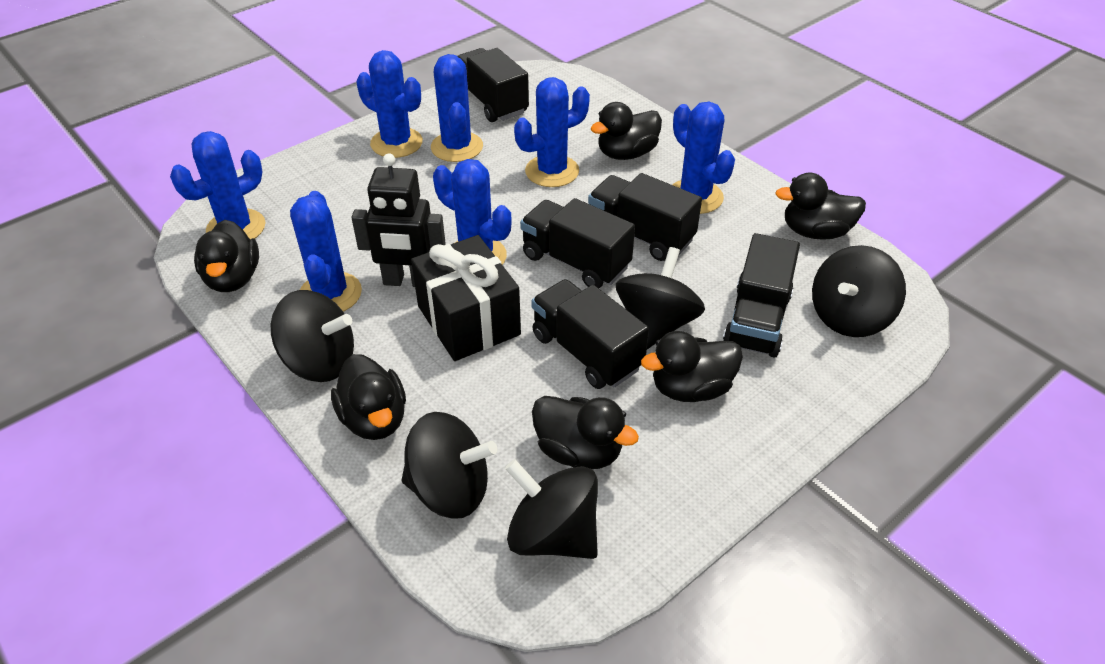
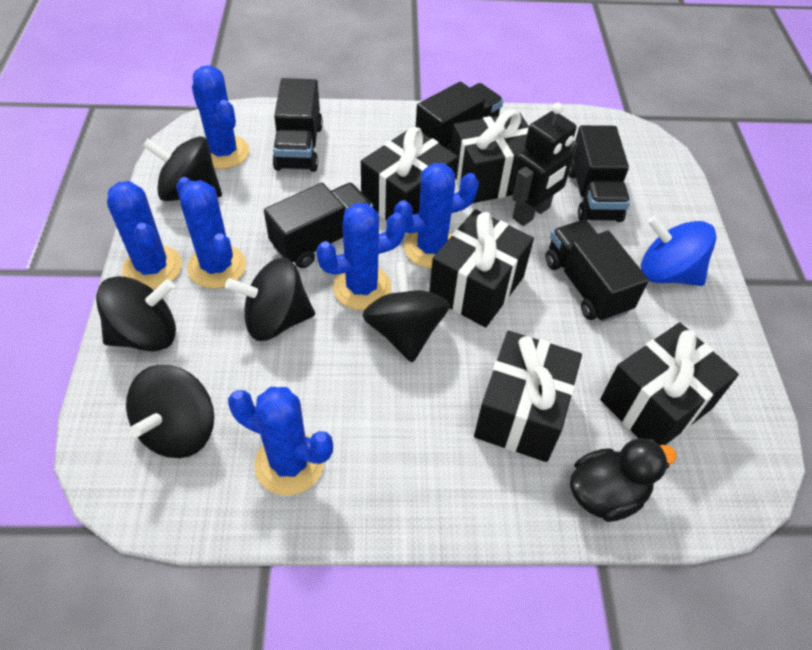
black duck: [194,220,259,292] [331,354,406,440] [532,396,639,469] [590,102,662,160] [641,331,743,402] [775,172,866,240] = 6 -> [570,438,677,522] = 1
black gift: [411,235,521,361] = 1 -> [361,127,458,220] [429,209,534,327] [451,110,529,203] [474,331,582,462] [600,322,739,445] = 5
blue cactus: [170,131,266,239] [290,191,362,312] [357,50,423,158] [431,54,483,162] [433,159,511,265] [514,77,590,187] [672,102,735,214] = 7 -> [107,181,182,289] [176,177,246,289] [192,65,249,169] [228,387,333,495] [316,203,406,310] [394,163,479,268] = 6
blue spinning top: none = 0 -> [641,216,717,286] = 1

